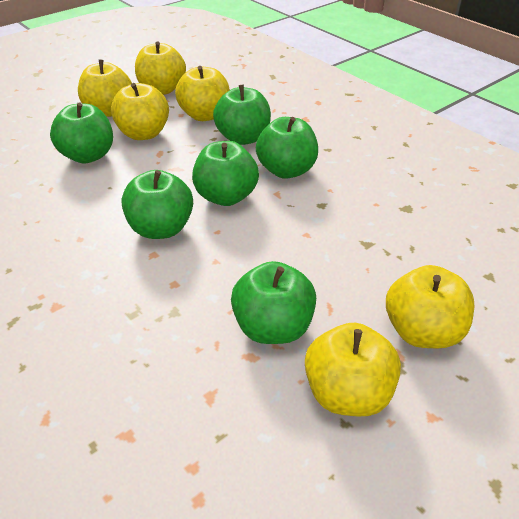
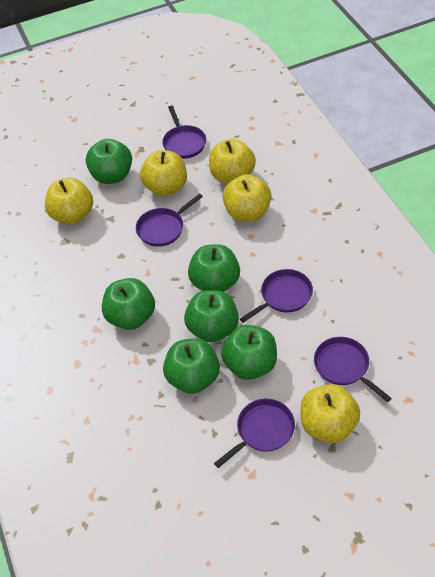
purple pan: none = 0 -> [136,194,203,247] [162,106,206,159] [214,399,295,468] [240,269,313,323] [314,337,392,402] = 5
yellow apple: [78,60,132,117] [111,83,169,140] [135,42,186,95] [175,66,230,121] [305,323,401,416] [386,265,475,348] = 6 -> [45,178,93,224] [140,150,187,196] [209,139,256,184] [222,174,271,222] [301,384,360,443] = 5

